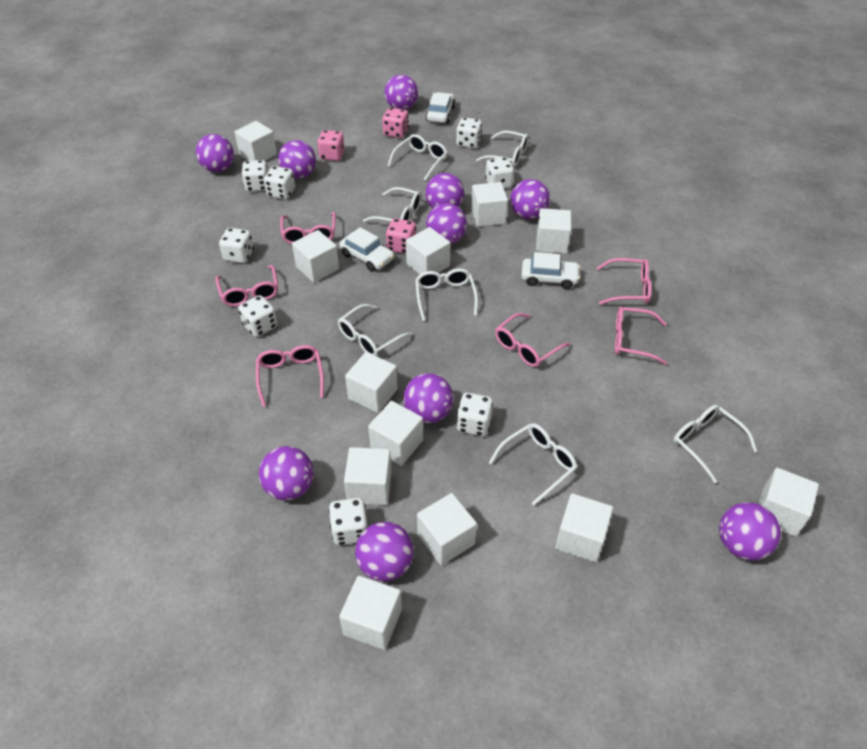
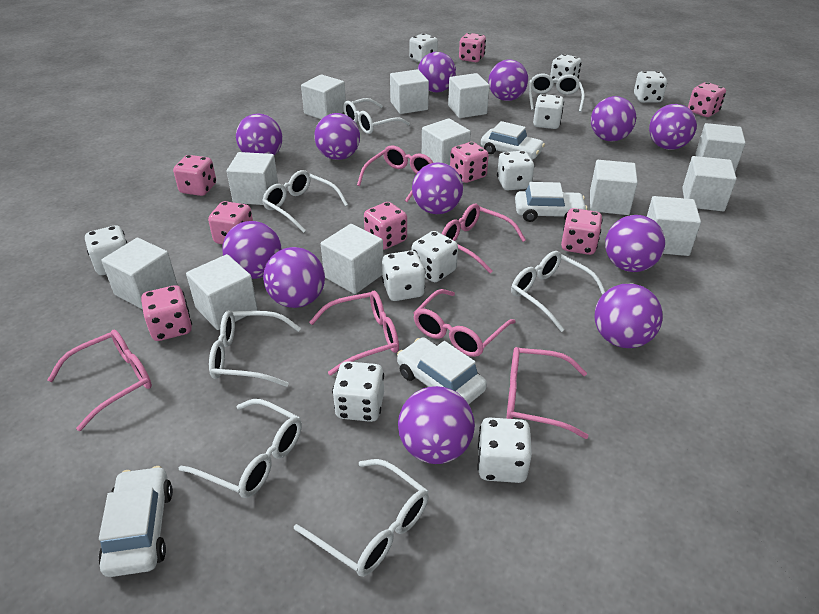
pink dice: [317,130,345,161] [382,108,409,138] [386,218,416,254] = 3 -> [141,285,192,341] [173,155,216,196] [208,201,253,244] [364,202,407,250] [450,142,489,183] [459,33,486,62] [561,208,603,255] [688,82,726,117] = 8
purple ball: [196,134,234,172] [259,446,314,500] [278,140,316,179] [355,522,413,581] [384,75,418,110] [403,373,453,423] [425,173,464,208] [426,203,467,244] [510,179,550,219] [719,502,781,560] = 10 -> [222,221,282,279] [236,114,282,155] [263,247,325,308] [314,113,360,160] [398,386,475,464] [412,162,463,214] [418,52,456,92] [489,59,528,101] [591,96,636,141] [595,284,663,348] [605,215,665,272] [649,104,697,150] = 12
white car: [339,227,394,271] [426,92,455,123] [521,252,580,289] = 3 -> [98,466,173,577] [397,338,487,404] [481,121,545,159] [515,182,587,222] = 4
white dice: [219,228,254,263] [238,295,277,337] [241,160,268,192] [264,166,295,199] [329,498,368,545] [456,117,482,148] [456,393,493,436] [485,157,514,188] = 8 -> [85,226,127,275] [332,361,384,422] [382,250,426,301] [409,33,438,62] [412,231,458,282] [477,418,532,483] [497,151,534,190] [533,94,564,129] [550,54,582,83] [634,71,667,103] = 10

